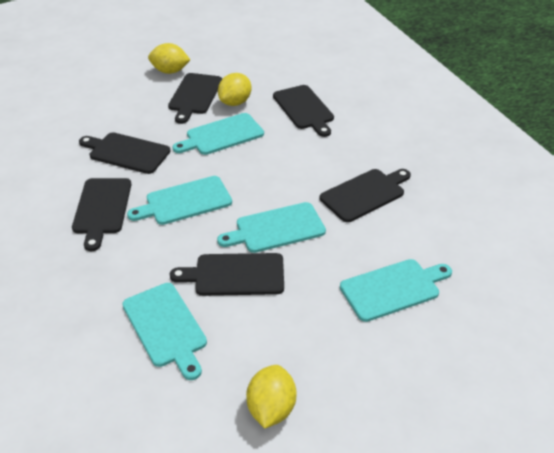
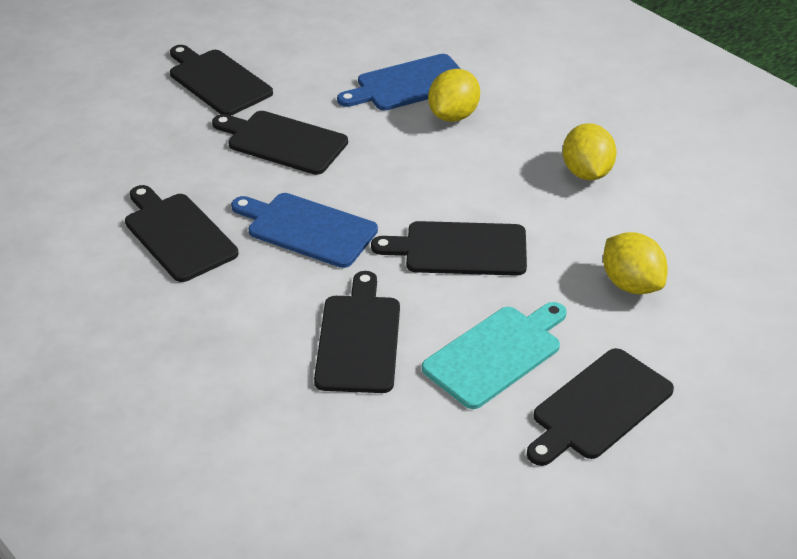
blue cutting board: none = 0 -> [231,193,378,268] [337,54,461,111] = 2
turquoise cutting board: [122,283,207,380] [127,176,232,225] [173,113,264,155] [217,202,326,253] [340,259,452,322] = 5 -> [422,302,567,409] = 1

